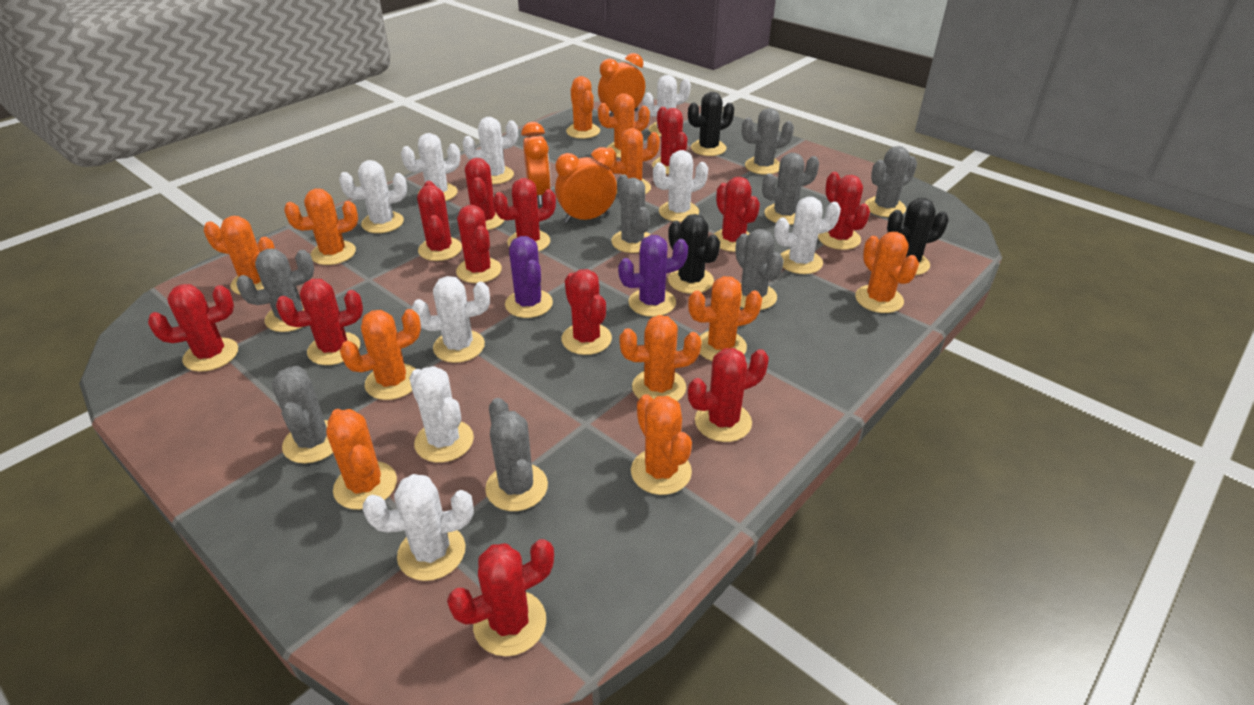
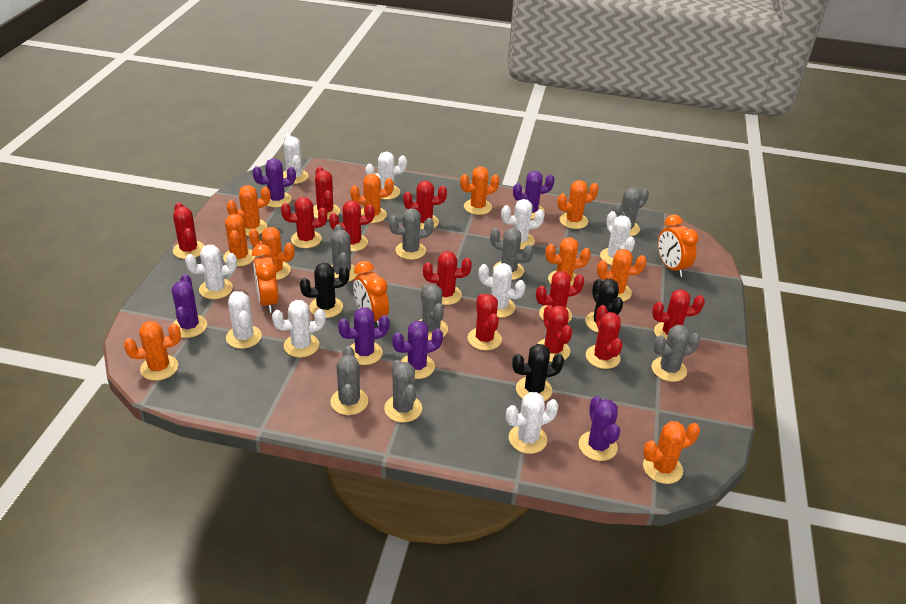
orange cactus: [204,216,275,295] [284,189,358,265] [326,409,397,510] [340,309,421,400] [566,76,600,139] [598,93,650,158] [607,128,660,194] [619,315,702,401] [631,394,692,495] [688,276,762,361] [855,232,919,313] = 11 -> [124,321,181,381] [223,214,255,267] [227,185,270,236] [249,227,295,280] [350,174,394,223] [460,166,500,215] [545,237,591,286] [557,180,599,229] [597,249,647,301] [643,421,700,484] = 10
purple cactus: [505,236,553,318] [618,235,688,317] = 2 -> [172,274,207,338] [252,158,296,207] [338,307,390,365] [392,321,443,379] [513,171,555,219] [579,396,620,461] = 6
red cactus: [148,284,238,372] [276,279,363,365] [417,181,462,261] [447,539,554,656] [456,205,502,283] [465,158,504,230] [493,178,556,252] [561,269,612,355] [652,107,687,174] [688,348,769,442] [714,177,760,252] [818,172,870,250] = 12 -> [173,203,204,259] [281,197,327,248] [313,167,340,220] [329,200,375,251] [403,180,447,229] [423,251,472,305] [467,294,502,350] [536,271,584,323] [537,305,572,362] [586,305,623,369] [652,289,705,340] = 11

